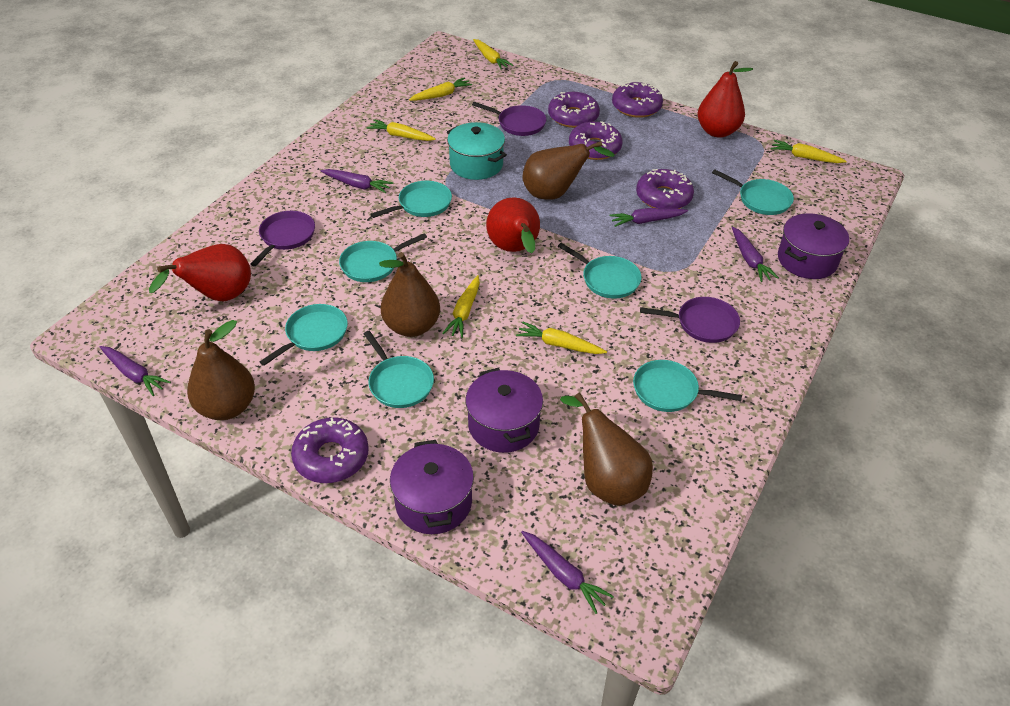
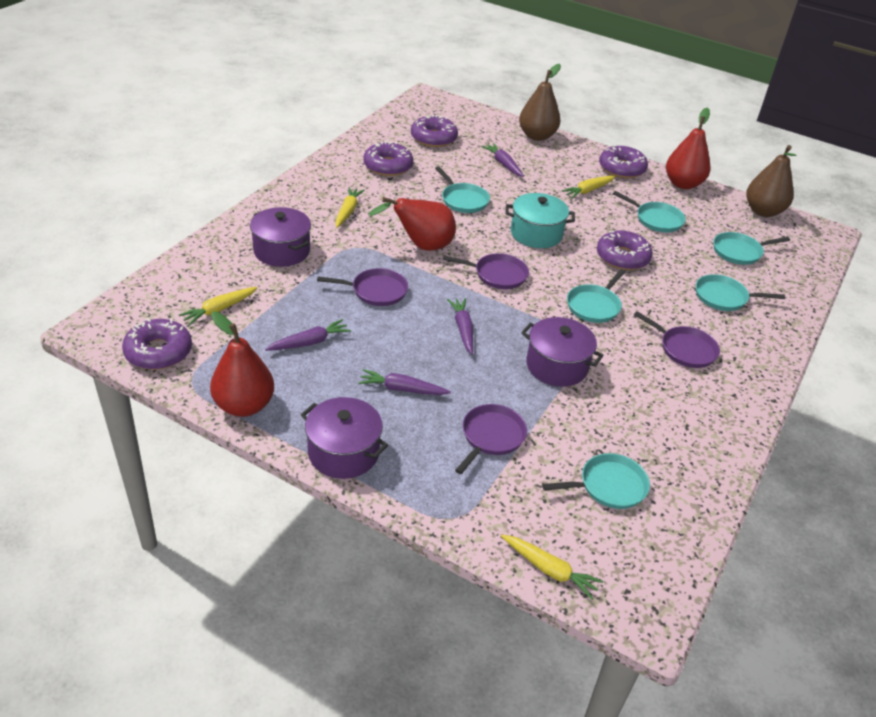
brown pear: [187,320,255,420] [379,252,440,337] [522,141,615,200] [560,392,653,506] = 4 -> [519,64,561,141] [746,145,796,217] = 2
purple carrot: [100,346,171,396] [321,169,393,193] [521,531,614,614] [609,208,688,227] [732,227,779,282] = 5 -> [265,319,351,351] [358,369,451,395] [447,298,473,355] [481,143,524,177] = 4
purple pan: [251,211,315,267] [472,102,546,136] [640,297,740,343] = 3 -> [317,268,408,306] [443,253,529,289] [455,404,527,474] [634,311,720,368] = 4
turquoise pan: [259,304,348,366] [339,233,427,282] [364,331,434,408] [370,181,452,218] [558,243,641,299] [633,360,742,412] [712,169,794,215] = 7 -> [435,166,490,213] [542,453,650,509] [567,269,626,323] [613,191,686,232] [696,274,785,311] [713,232,790,265] = 6
yellow carrot: [367,119,436,141] [409,77,472,101] [443,275,480,338] [473,39,514,70] [516,321,607,354] [771,140,847,163] = 6 -> [179,287,257,326] [335,187,365,228] [501,535,603,600] [562,176,616,199] = 4

